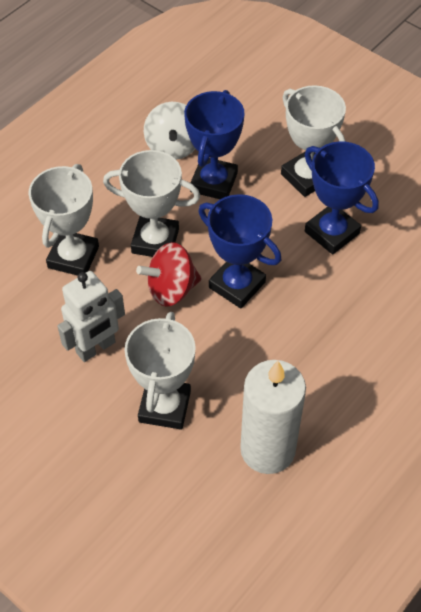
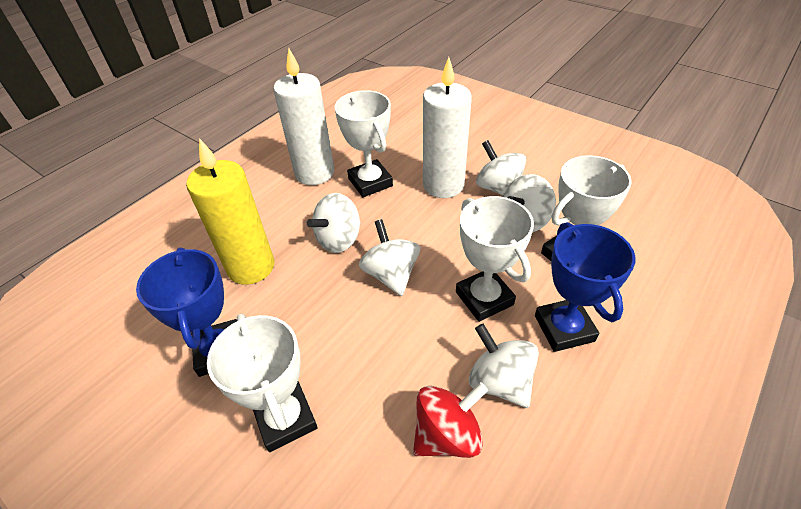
blue trophy: [184,90,244,199] [198,194,281,308] [305,141,379,254] = 3 -> [136,247,237,377] [535,222,635,352] = 2
white candle: [240,360,306,474] = 1 -> [273,48,334,185] [423,57,472,198] = 2
white robot: [57,271,125,362] = 1 -> none = 0
white spinning top: [144,102,195,160] = 1 -> [307,193,361,253] [359,219,420,296] [469,324,539,408] [476,140,526,195] [503,174,556,232] = 5
yellow candle: none = 0 -> [186,138,274,285] = 1

